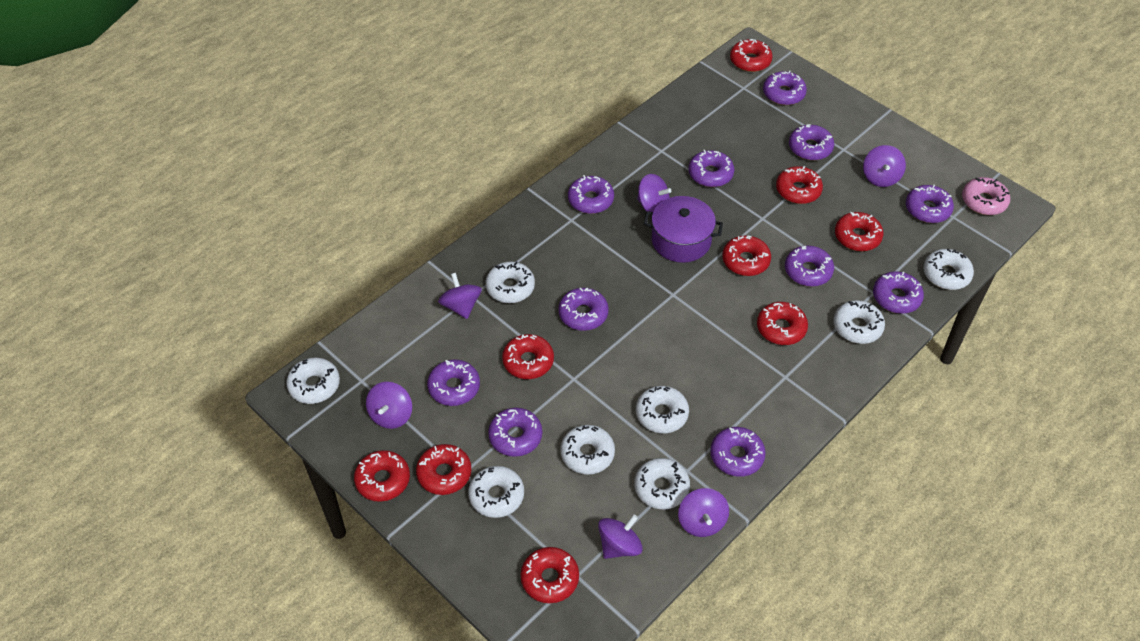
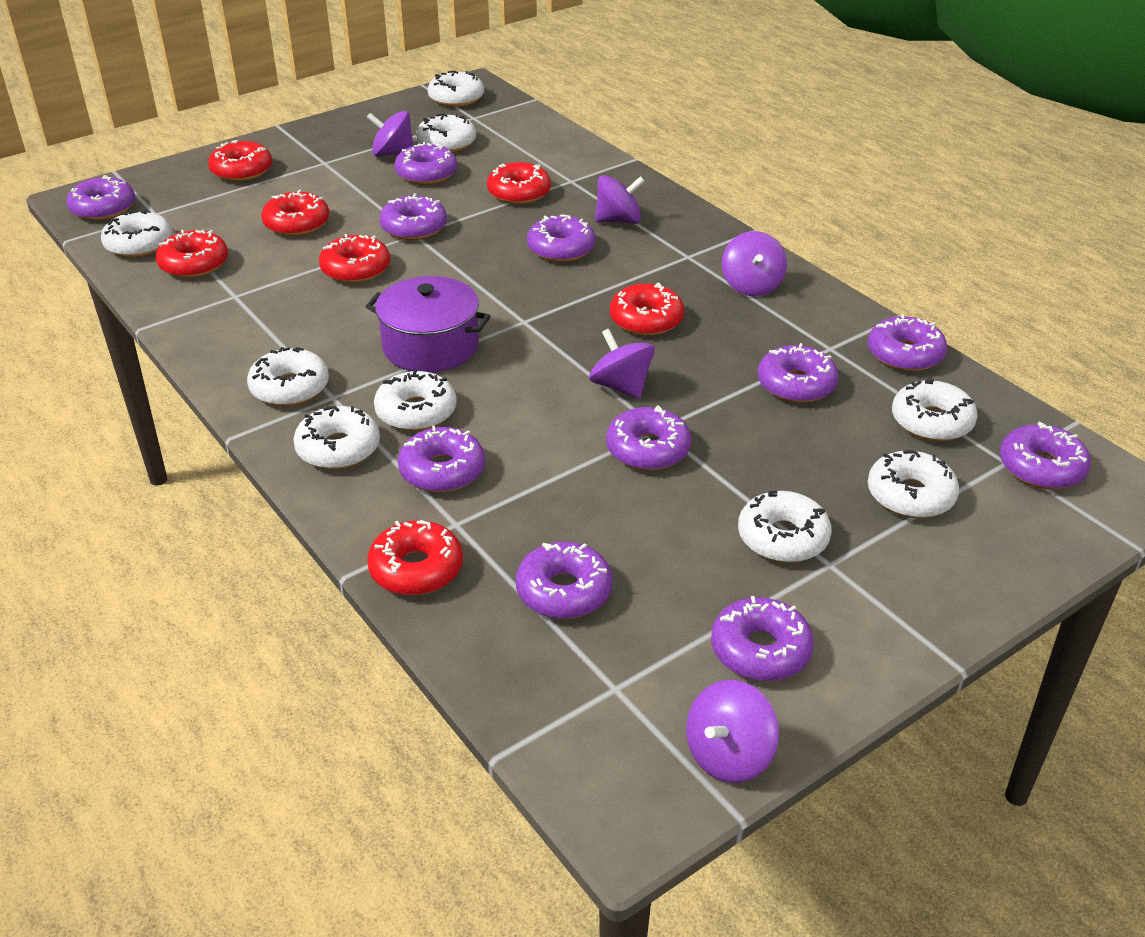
pink donut: [962,177,1010,215] = 1 -> none = 0
purple spinning top: [366,382,412,429] [438,273,482,319] [598,514,643,559] [637,174,671,212] [678,488,729,537] [863,145,906,187] = 6 -> [366,111,414,157] [589,329,655,399] [595,175,645,224] [686,680,779,783] [722,231,787,296] = 5
red donut: [354,450,410,502] [416,444,471,495] [502,334,554,379] [521,547,579,603] [722,235,771,276] [730,39,773,72] [757,302,808,345] [776,166,823,204] [835,212,883,251] = 9 -> [156,230,228,278] [208,140,272,182] [261,190,329,236] [319,234,390,283] [367,520,463,595] [487,162,551,204] [610,283,684,336] = 7
white donut: [286,357,340,404] [468,466,524,518] [486,262,535,303] [560,425,615,475] [634,458,690,509] [636,386,689,433] [833,300,885,344] [923,248,974,290] = 8 -> [101,210,172,258] [247,347,329,406] [293,406,380,469] [374,369,457,431] [416,114,476,153] [428,71,484,107] [738,490,832,563] [868,450,959,518] [892,379,978,441] = 9

